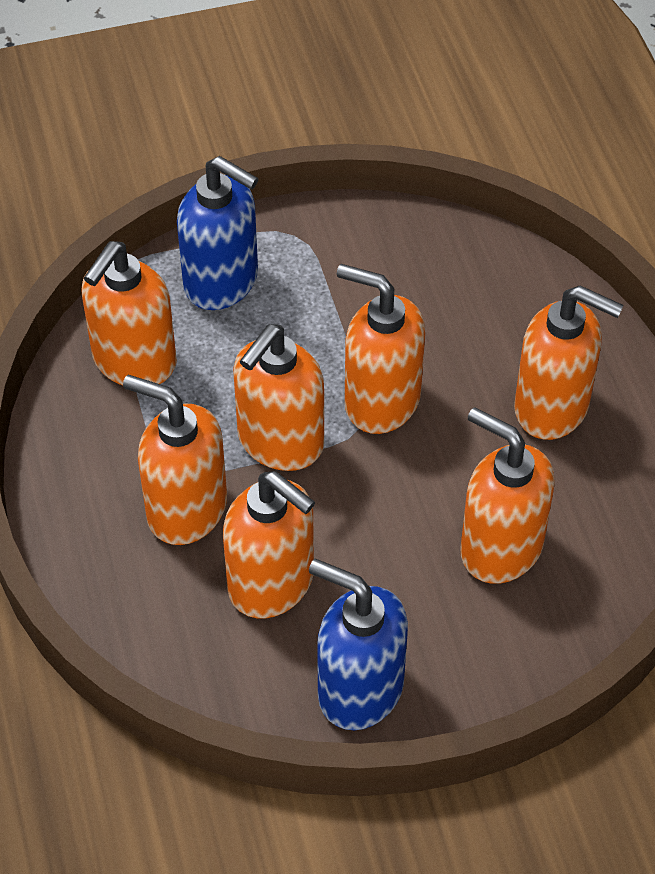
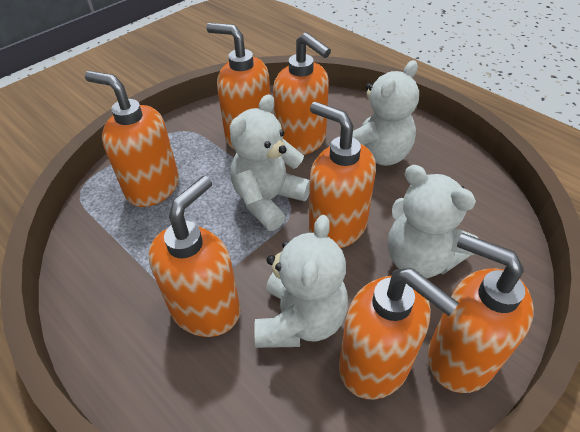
blue soap dispenser: [177,156,258,310] [309,559,408,730] = 2 -> none = 0
white teddy bear: none = 0 -> [230,94,310,231] [254,215,348,348] [352,60,419,166] [388,165,479,278] = 4

